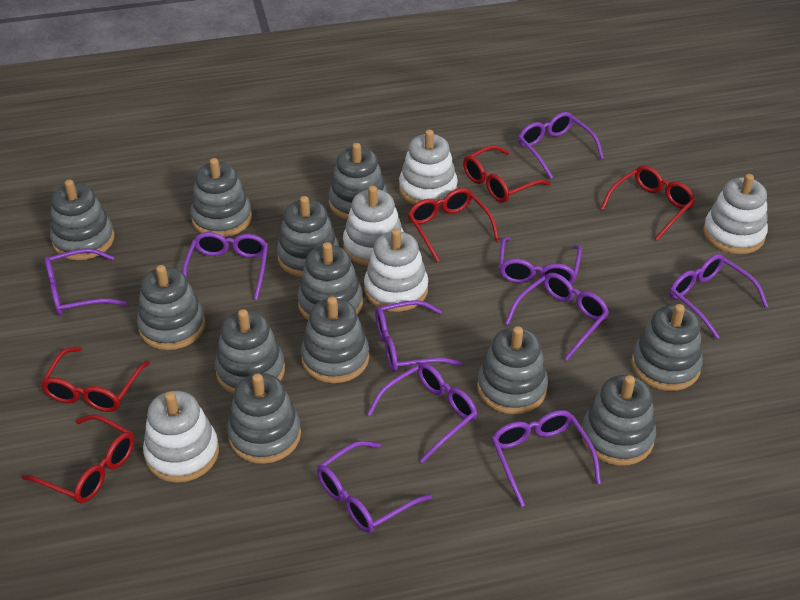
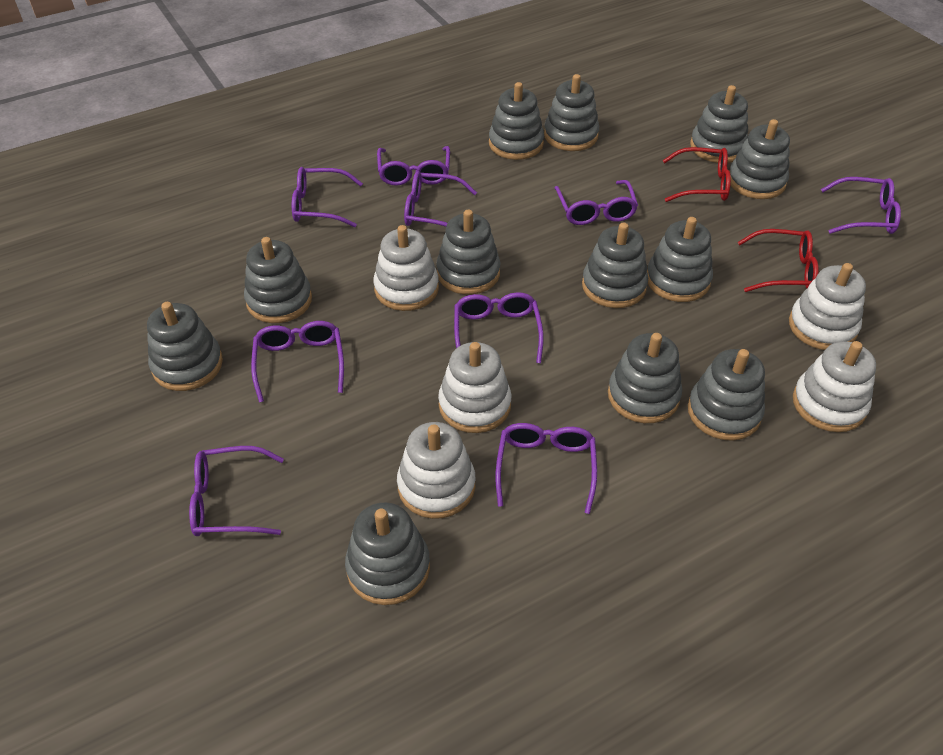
purple glasses: [44,248,127,316] [182,232,268,300] [317,441,432,533] [367,363,477,463] [375,300,462,372] [491,410,601,507] [499,237,582,285] [505,273,609,361] [518,112,604,179] [669,254,768,339] = 10 -> [189,446,284,536] [251,321,344,402] [292,167,363,227] [377,146,450,186] [404,171,477,227] [454,292,544,363] [496,423,597,514] [554,180,638,225] [821,177,901,234] = 9
red glasses: [22,414,134,503] [41,347,150,412] [408,188,499,262] [463,145,551,203] [600,166,696,241] = 5 -> [663,147,731,202] [738,229,819,292] = 2

